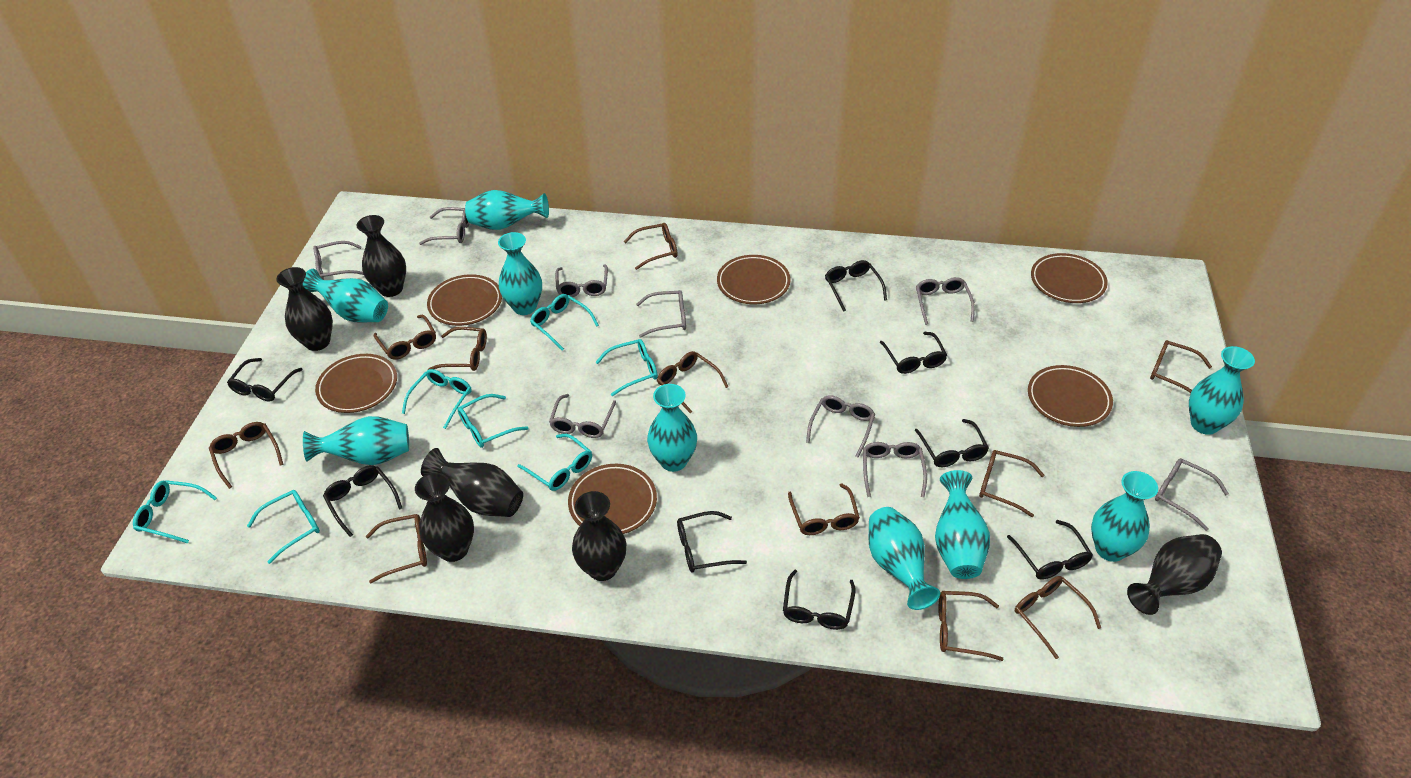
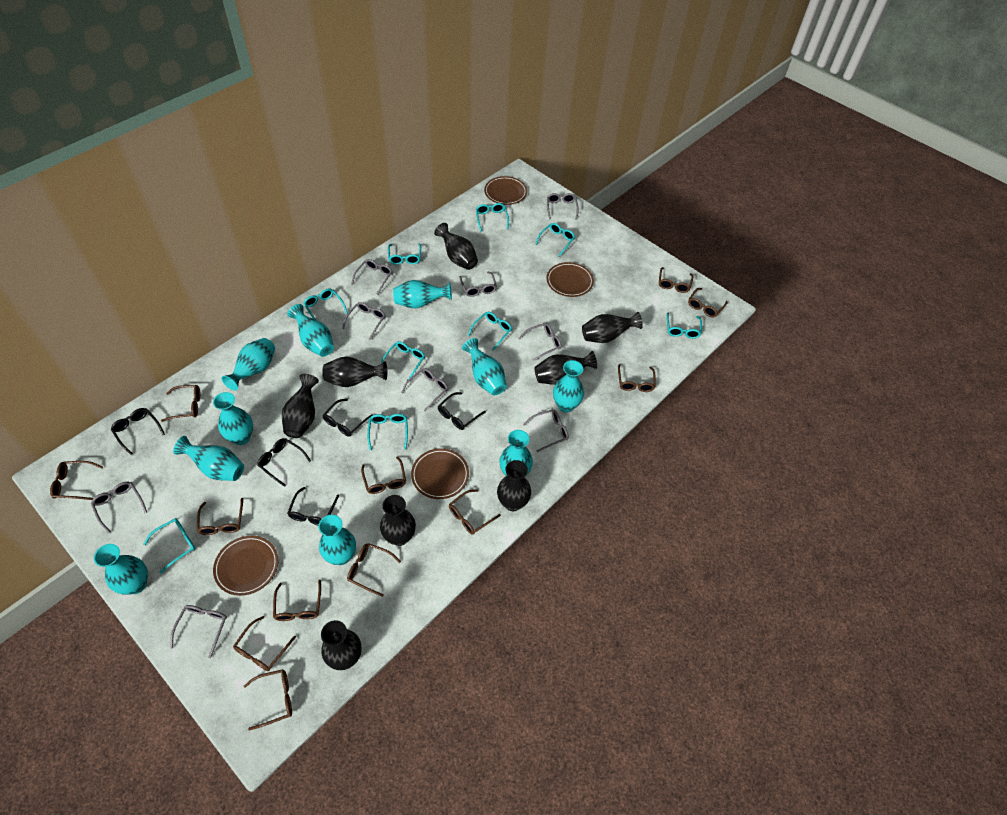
black glasses: [227,358,303,402] [323,465,402,537] [677,511,747,573] [783,570,856,630] [825,260,887,312] [880,332,947,374] [915,419,989,467] [1007,520,1093,580] = 8 -> [111,408,165,455] [257,438,311,487] [287,487,339,526] [323,399,372,437] [438,392,486,430] = 5
black vase: [276,267,333,351] [357,215,406,297] [415,473,474,562] [421,448,523,517] [572,491,626,581] [1127,534,1222,615] = 6 -> [282,374,319,438] [321,620,362,670] [322,357,387,387] [380,495,416,546] [434,223,478,270] [497,460,531,511] [534,351,597,385] [582,312,643,343] = 8
brown glasses: [209,422,283,489] [366,514,427,584] [374,315,436,360] [428,327,487,371] [624,223,678,270] [657,351,728,413] [788,483,860,535] [938,591,1004,661] [979,450,1044,517] [1015,576,1101,659] [1150,340,1212,394] = 11 -> [50,461,103,500] [161,385,201,422] [197,498,243,535] [233,616,296,671] [244,669,292,731] [273,580,321,621] [347,543,401,597] [361,456,406,494] [449,489,501,535] [618,364,656,392] [659,267,693,293] [688,288,728,318] = 12
brown plate: [315,354,397,413] [427,274,502,326] [568,464,657,534] [717,255,791,304] [1028,365,1113,427] [1031,253,1108,303] = 6 -> [213,536,278,596] [411,448,469,499] [484,176,527,205] [547,262,594,297] = 4
turquoise glasses: [133,480,217,543] [247,490,320,564] [402,369,472,429] [458,394,529,448] [517,434,592,491] [530,294,599,350] [596,339,658,396] = 7 -> [144,518,195,573] [303,288,348,320] [367,414,408,451] [381,341,425,379] [388,244,421,265] [468,312,512,351] [476,203,509,232] [535,223,575,257] [667,313,702,339] = 9
turquoise vase: [303,269,388,323] [303,416,409,465] [465,190,549,230] [498,232,542,315] [647,384,697,472] [868,507,940,610] [935,470,990,579] [1091,471,1158,562] [1189,346,1255,435] = 9 -> [94,544,148,595] [173,436,244,481] [213,392,253,445] [221,338,275,391] [287,304,334,357] [318,515,356,565] [393,280,452,308] [462,338,507,396] [499,430,533,476] [553,360,584,412] = 10

